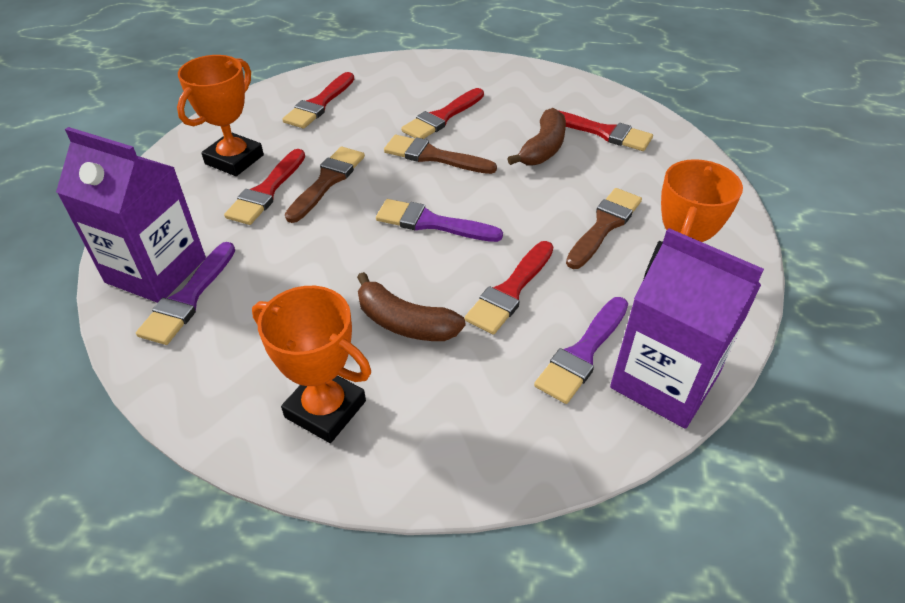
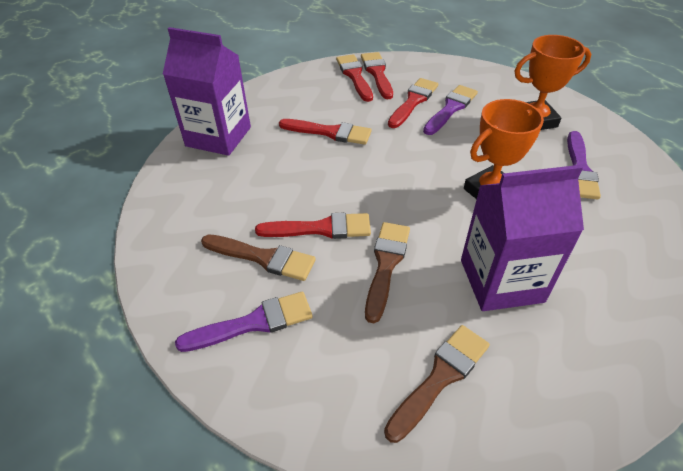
brown banana: [357,272,466,341] [507,108,566,165] = 2 -> none = 0
orange trophy: [177,55,264,176] [252,286,371,443] [643,159,743,280] = 3 -> [464,99,544,199] [515,35,591,130] = 2

